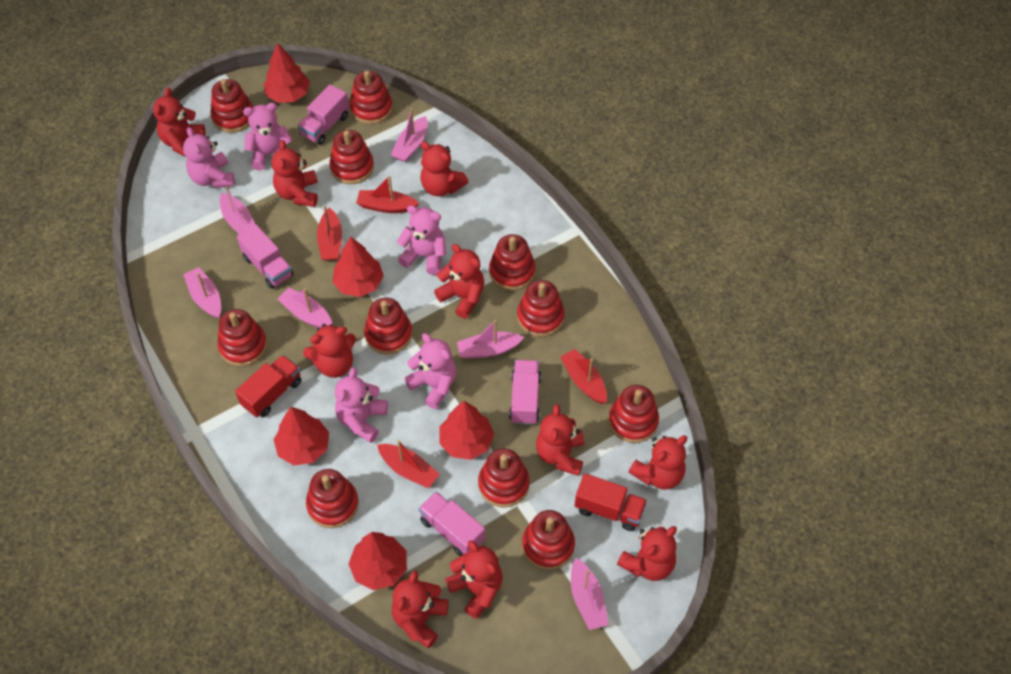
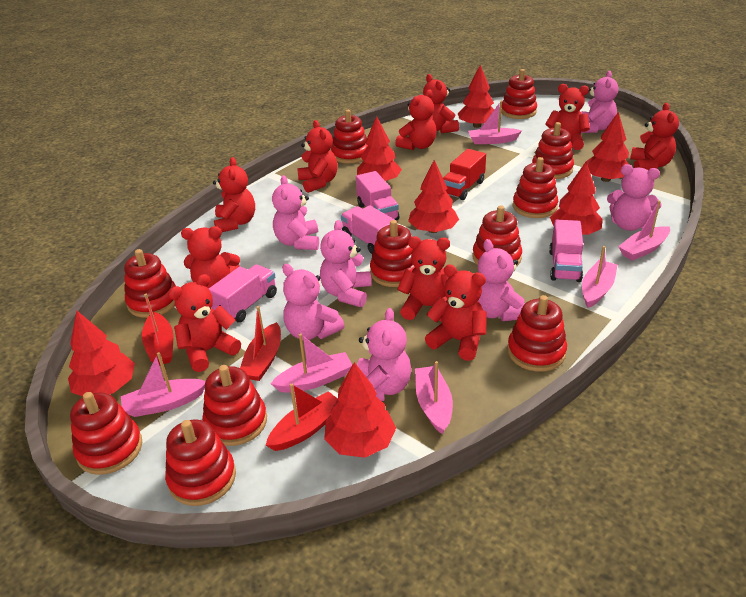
pink teddy bear: [183,127,235,188] [243,103,293,170] [335,367,388,443] [397,205,446,275] [404,333,456,409] = 5 -> [272,175,319,250] [282,264,345,340] [320,220,372,307] [357,308,411,401] [478,239,525,321] [581,71,619,133] [607,164,662,231] = 7
red boat: [317,205,342,261] [356,176,419,213] [377,440,440,488] [560,349,607,404] = 4 -> [142,294,173,365] [240,306,281,381] [266,383,338,451] = 3
red tree: [264,43,310,103] [274,407,329,465] [332,237,384,297] [349,532,407,590] [439,401,494,460] = 5 -> [68,311,135,396] [324,362,396,458] [357,116,402,181] [408,160,459,233] [458,65,494,128] [550,162,603,235] [586,112,629,182] = 7
red truck: [235,355,302,417] [575,473,647,531] = 2 -> [443,149,486,200] = 1

